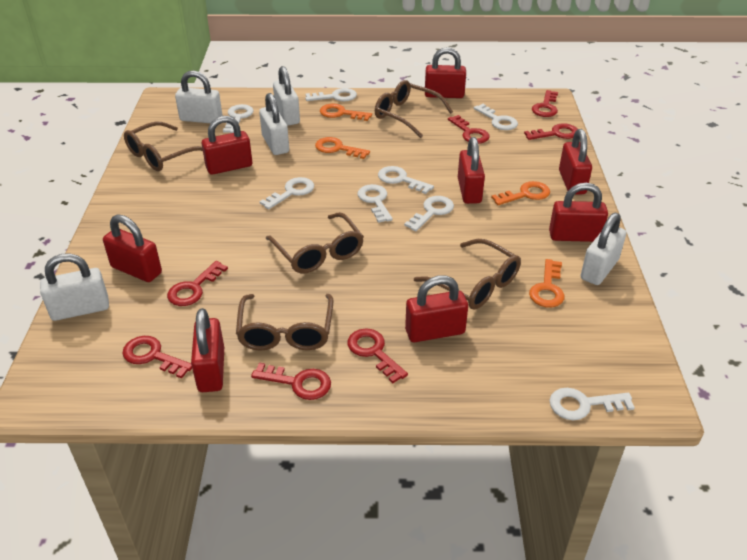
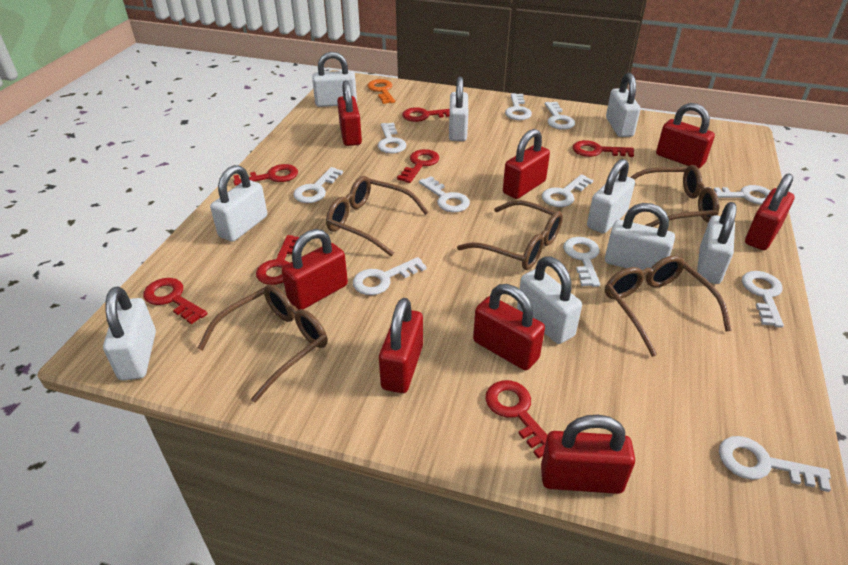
orange key: [315,137,370,159] [320,103,372,121] [491,181,550,205] [529,259,565,308] = 4 -> [367,79,395,104] = 1
white key: [223,104,254,133] [259,177,314,209] [305,88,357,101] [358,184,393,223] [378,166,434,194] [404,196,454,231] [474,104,518,130] [549,388,635,420] = 8 -> [293,167,343,203] [353,257,427,295] [378,123,406,154] [419,176,470,212] [505,93,532,120] [542,174,593,207] [545,102,575,130] [563,237,600,287] [705,185,770,205] [719,436,831,492] [742,271,784,328] = 11
white padlock: [40,253,109,321] [175,70,222,123] [259,93,289,155] [273,66,300,126] [581,213,626,285] = 5 -> [103,286,156,380] [210,165,267,242] [312,52,357,107] [449,76,468,141] [517,256,582,344] [587,159,635,233] [605,203,675,270] [606,73,641,137] [697,202,736,284] = 9

